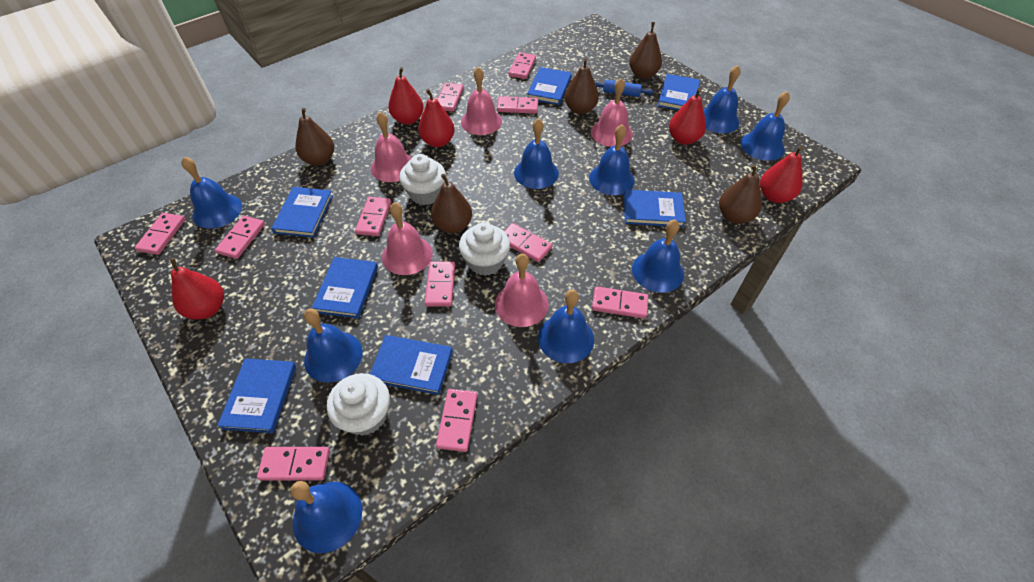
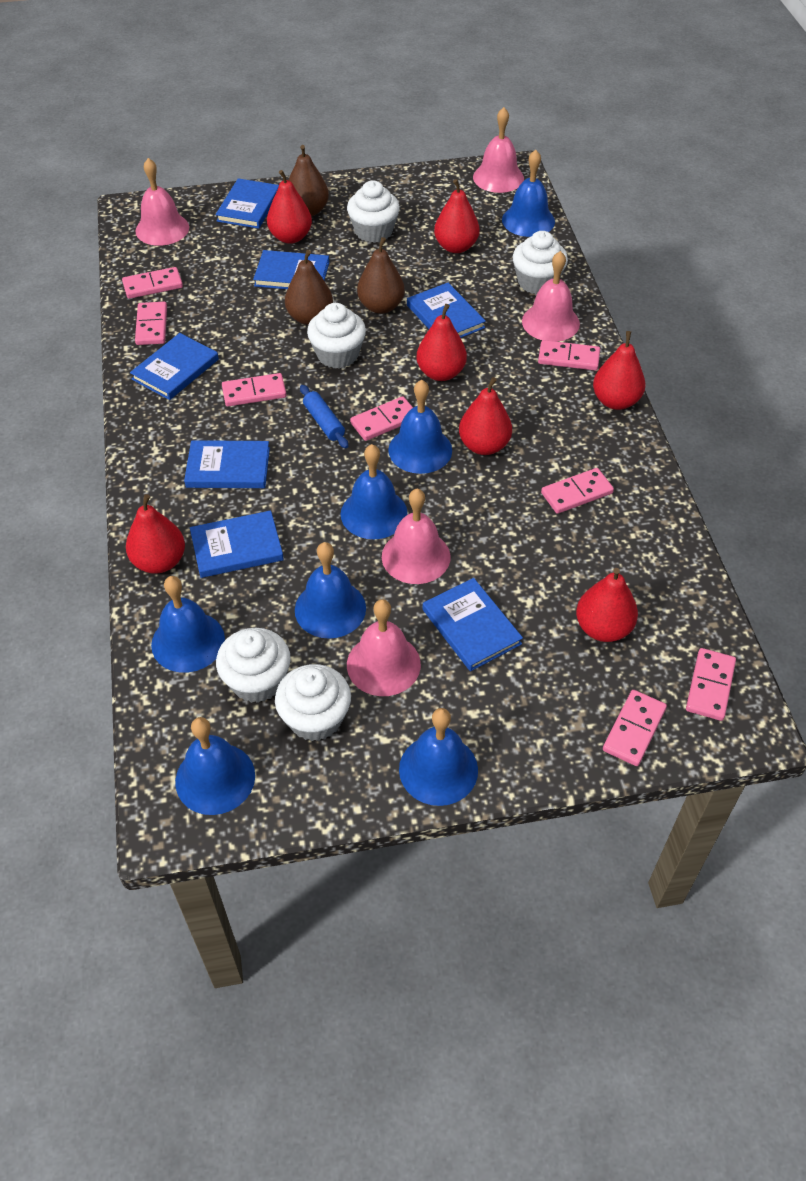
blue bell: [181,157,242,229] [291,481,362,553] [304,308,363,383] [514,118,559,189] [538,289,594,363] [589,124,635,195] [632,219,684,293] [704,65,741,133] [741,91,790,161] = 9 -> [151,576,225,673] [175,717,255,815] [295,542,366,639] [341,444,408,539] [388,380,452,474] [399,708,478,806] [502,150,555,237] = 7
brown pear: [296,108,334,166] [431,174,472,233] [564,58,599,114] [629,22,662,79] [719,164,762,224] = 5 -> [285,250,333,325] [289,145,329,217] [357,237,405,314] = 3
pink domino: [135,213,185,255] [215,216,265,259] [257,447,330,481] [355,197,391,236] [425,262,455,306] [436,389,477,452] [437,83,463,112] [497,96,538,114] [504,223,552,262] [509,52,536,79] [592,286,648,319] = 11 -> [122,267,183,299] [135,302,167,345] [222,373,286,407] [350,396,413,441] [538,340,600,371] [541,468,614,514] [603,690,667,766] [686,648,736,721] = 8
red pear: [170,258,224,320] [388,67,424,125] [418,89,455,147] [669,88,706,145] [760,146,803,203] = 5 -> [126,494,185,574] [267,170,312,244] [416,304,467,381] [434,179,480,253] [459,377,512,455] [576,568,638,642] [593,331,645,410] = 7
white cupcake: [327,373,390,436] [399,154,446,205] [459,222,510,276] = 3 -> [216,628,291,703] [275,664,351,741] [307,303,366,369] [347,180,400,243] [513,231,568,295] = 5

